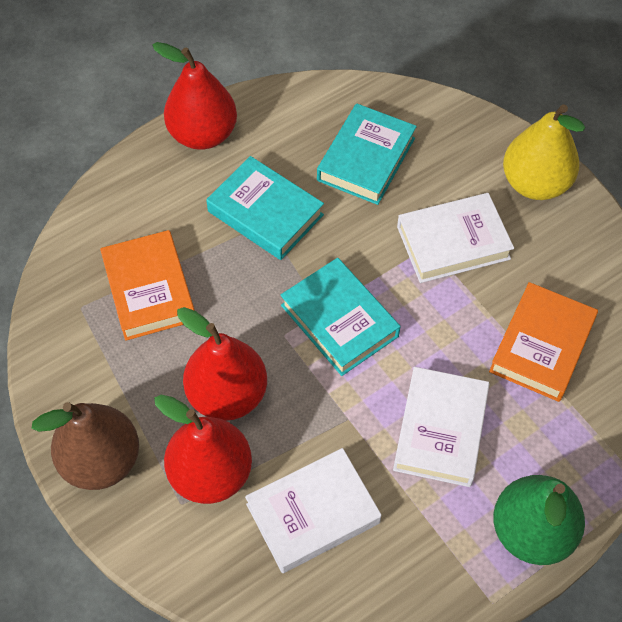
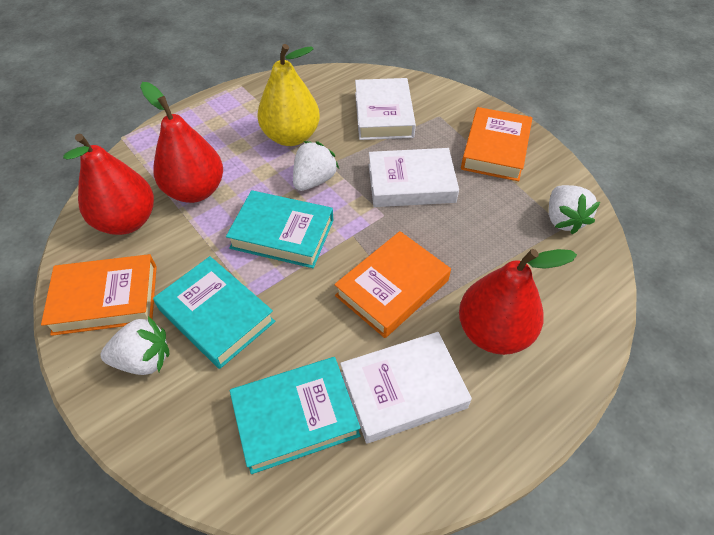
brown pear: [32,402,139,490] = 1 -> none = 0
green pear: [493,475,585,565] = 1 -> none = 0
orange book: [100,230,195,340] [489,282,598,402] = 2 -> [41,254,157,336] [334,231,451,338] [461,107,533,181] = 3
white strawberry: none = 0 -> [101,316,170,375] [293,141,339,191] [549,185,600,234] = 3

